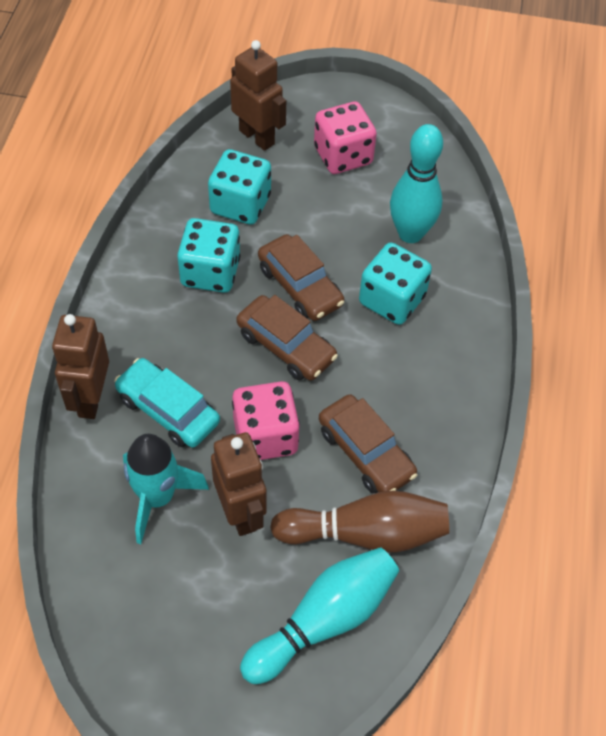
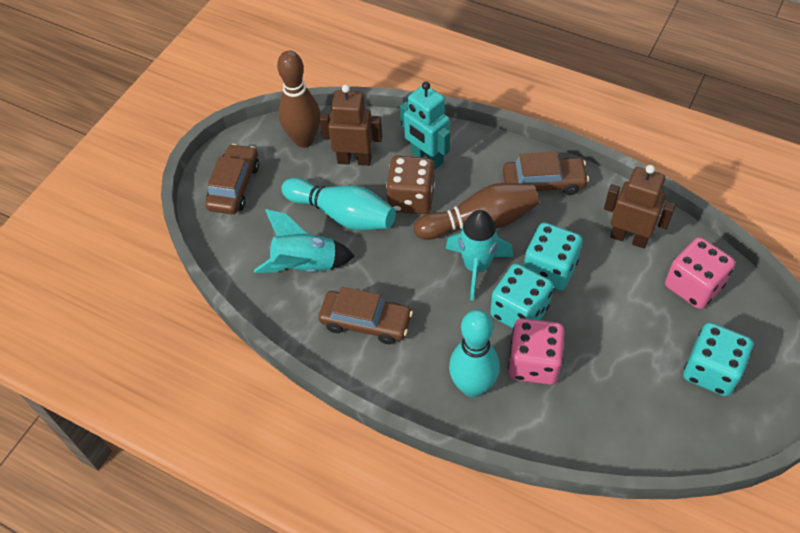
brown bowling pin: [270,491,449,553] = 1 -> [277,51,320,148] [414,183,539,240] = 2
brown dice: none = 0 -> [386,156,435,214] = 1
brown robot: [52,314,109,419] [211,432,267,536] [230,40,286,151] = 3 -> [319,84,382,166] [604,165,676,249] = 2
turquoise car: [114,358,220,448] = 1 -> none = 0
turquoise robot: none = 0 -> [400,82,450,169] = 1
turquoise rocket: [123,434,209,544] = 1 -> [254,209,355,273] [445,210,513,301] = 2

